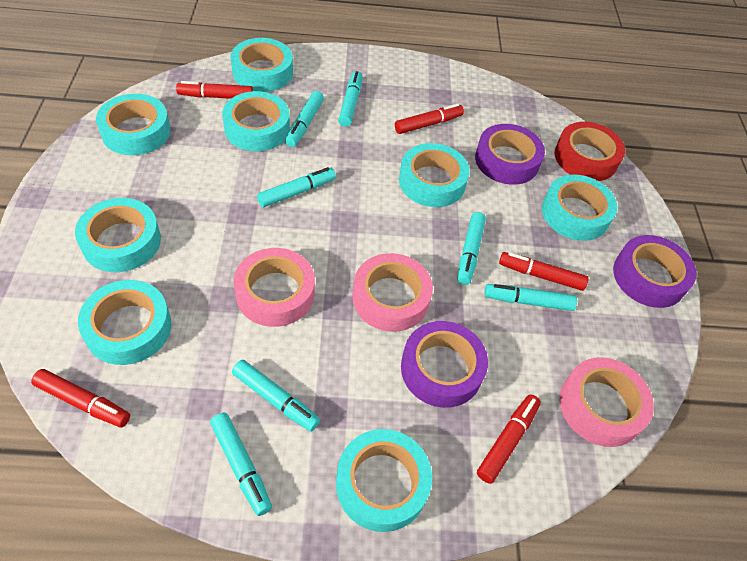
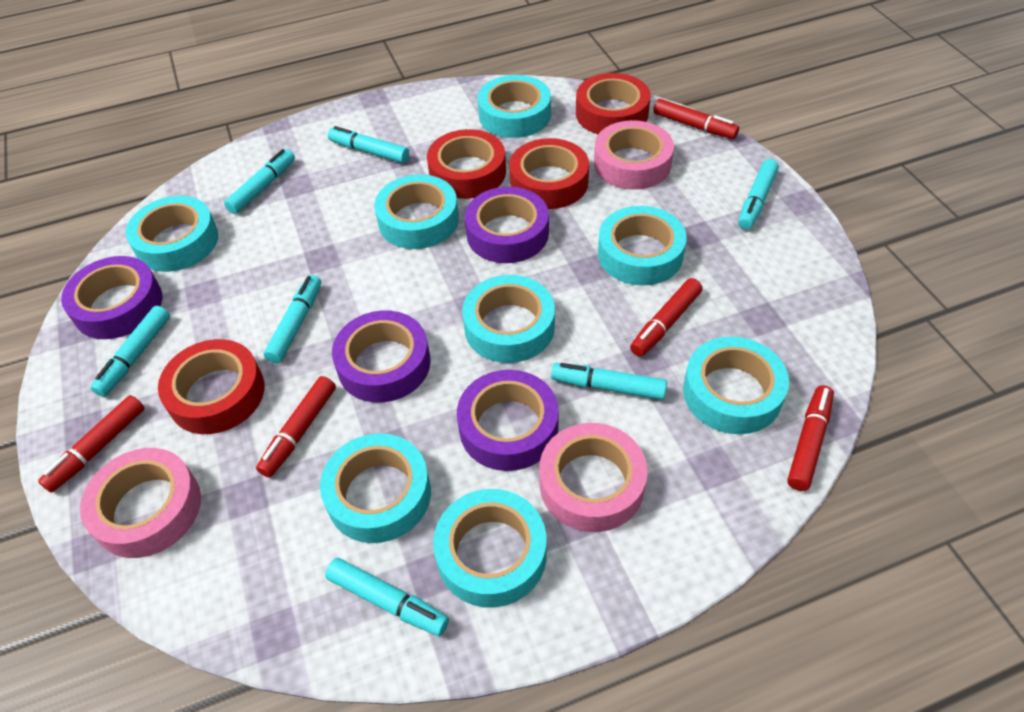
purple tape: [401,321,488,408] [475,124,545,185] [613,235,697,308] = 3 -> [61,256,162,339] [332,310,431,403] [457,370,559,471] [465,187,549,263] = 4
red tape: [555,122,625,181] = 1 -> [158,339,264,434] [427,129,506,199] [509,138,589,209] [576,73,651,134] = 4

